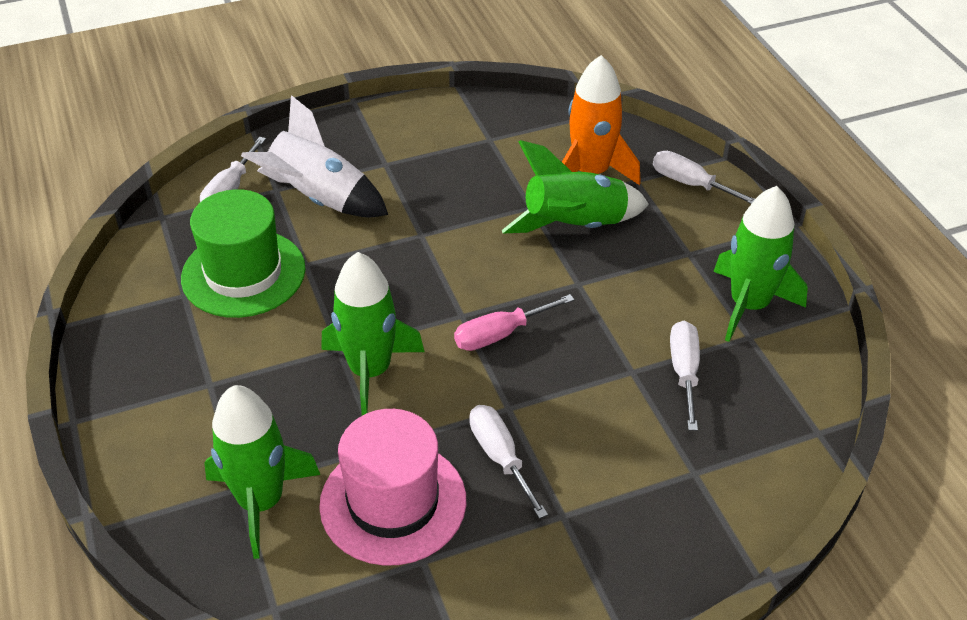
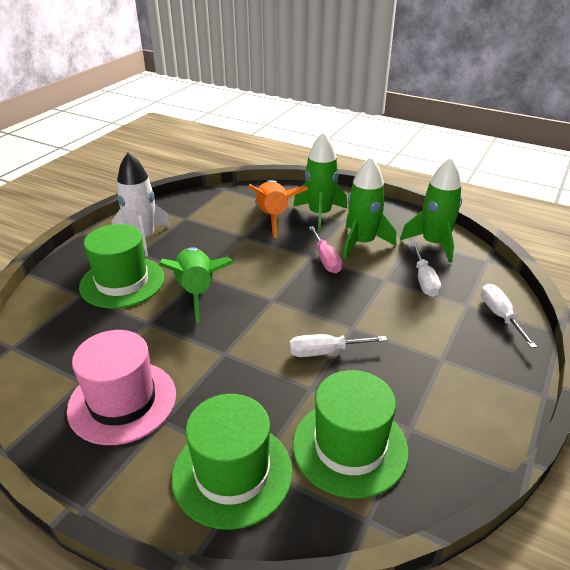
green hat: [181,189,306,318] = 1 -> [79,224,165,309] [172,394,293,530] [293,370,409,498] = 3
white screwdriver: [200,137,266,202] [469,405,548,519] [653,151,755,204] [670,321,700,431] = 4 -> [290,334,387,357] [411,244,441,297] [481,284,537,348] = 3

